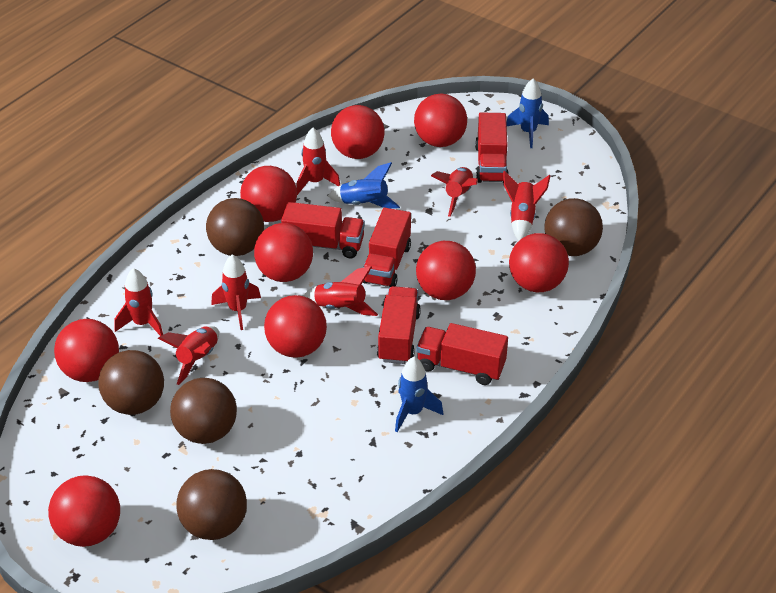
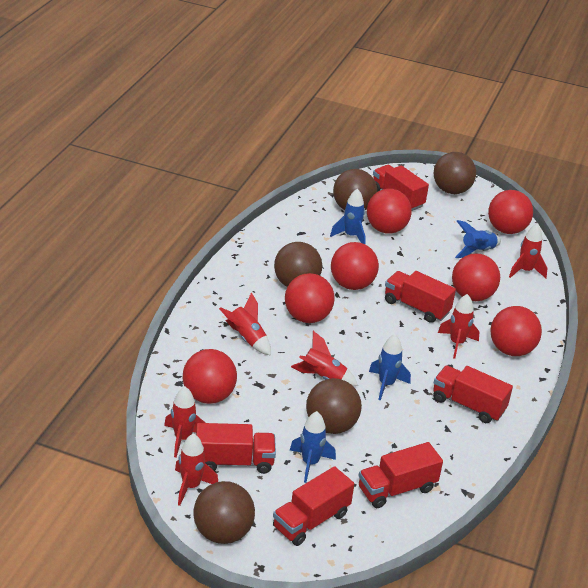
blue rocket: [328,162,400,209] [395,357,443,432] [506,79,549,148] = 3 -> [290,411,336,483] [330,189,366,244] [369,334,411,401] [455,220,501,258] = 4
red ball: [48,475,120,547] [54,319,119,382] [240,166,297,222] [254,223,313,282] [264,295,327,358] [331,105,384,159] [414,93,467,147] [416,241,476,300] [509,233,569,292] = 9 -> [183,349,237,404] [285,273,335,323] [331,242,379,290] [367,189,412,234] [452,254,500,301] [488,190,533,234] [491,306,542,356] = 7
red rocket: [114,268,163,336] [158,326,219,385] [211,254,261,330] [296,128,340,195] [303,266,378,316] [431,167,478,217] [503,171,550,241] = 7 -> [164,387,205,457] [175,433,218,506] [219,292,271,356] [291,331,358,386] [438,294,479,359] [509,224,547,278] = 6
red truck: [281,202,365,258] [363,208,411,287] [377,286,421,364] [416,323,508,385] [475,113,509,183] = 5 -> [196,423,276,474] [273,466,354,546] [358,442,443,508] [373,165,429,211] [385,271,456,323] [433,366,513,423] = 6

